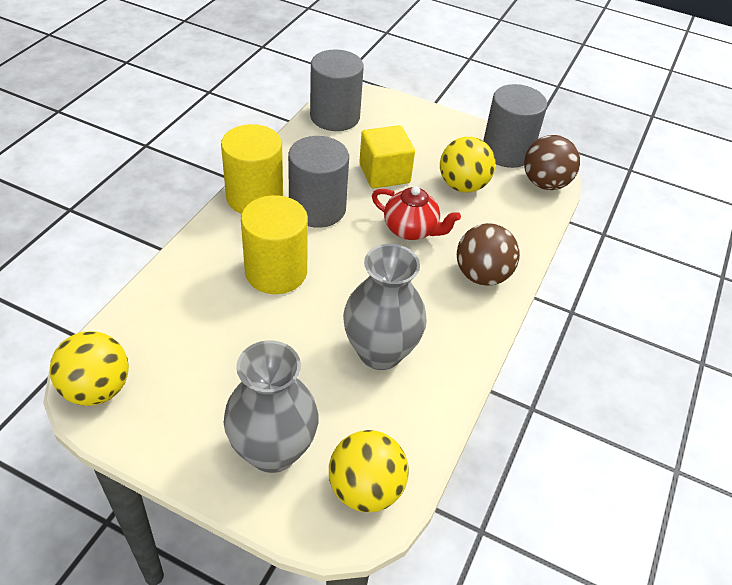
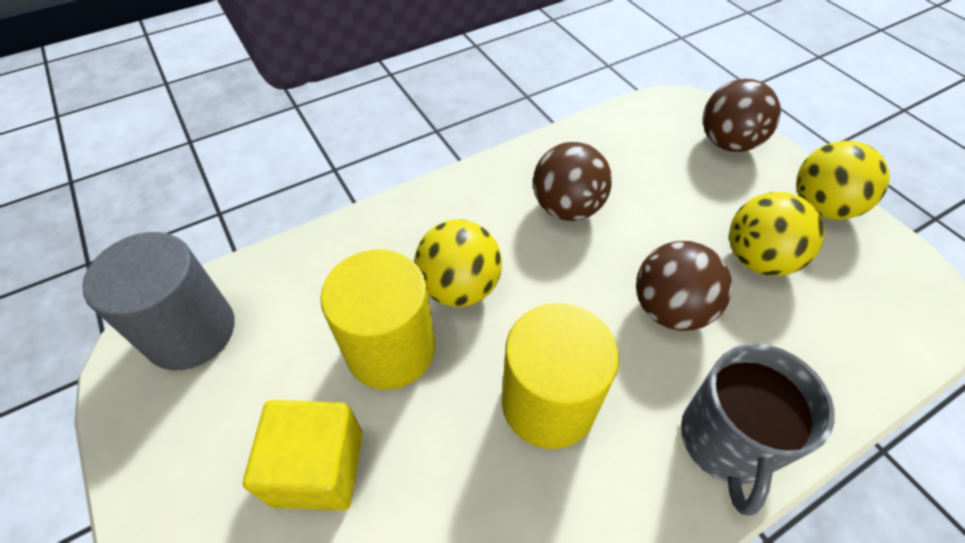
brown ball: [457,223,520,286] [524,135,580,190] = 2 -> [533,142,612,221] [636,241,732,331] [703,79,781,152] = 3
grey cylinder: [288,136,349,228] [310,49,364,131] [483,84,547,168] = 3 -> [82,232,235,370] = 1
grey mug: none = 0 -> [681,343,835,515] = 1
grey vase: [224,340,318,473] [343,244,427,370] = 2 -> none = 0
red teapot: [372,186,461,240] = 1 -> none = 0

